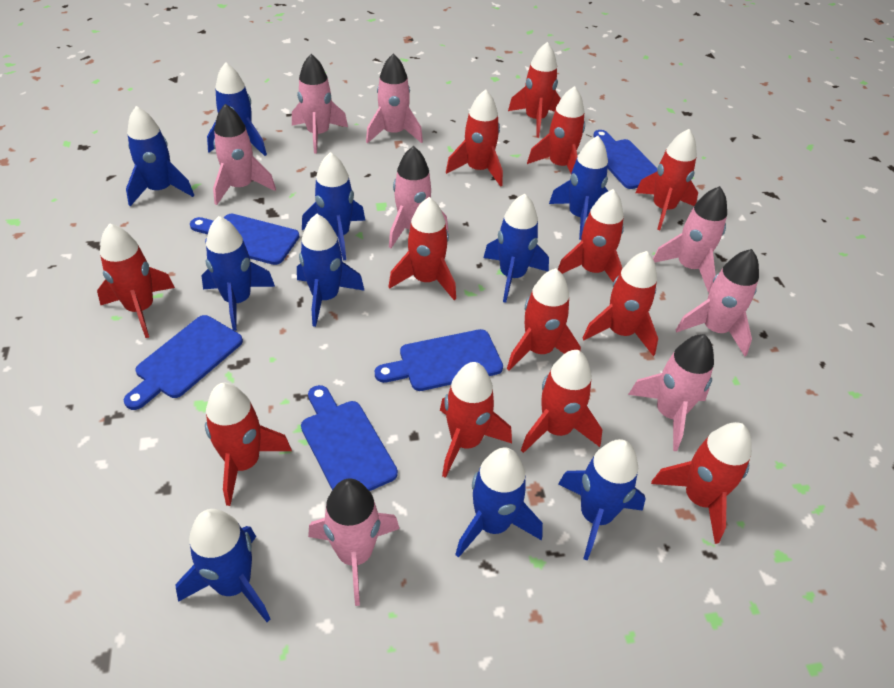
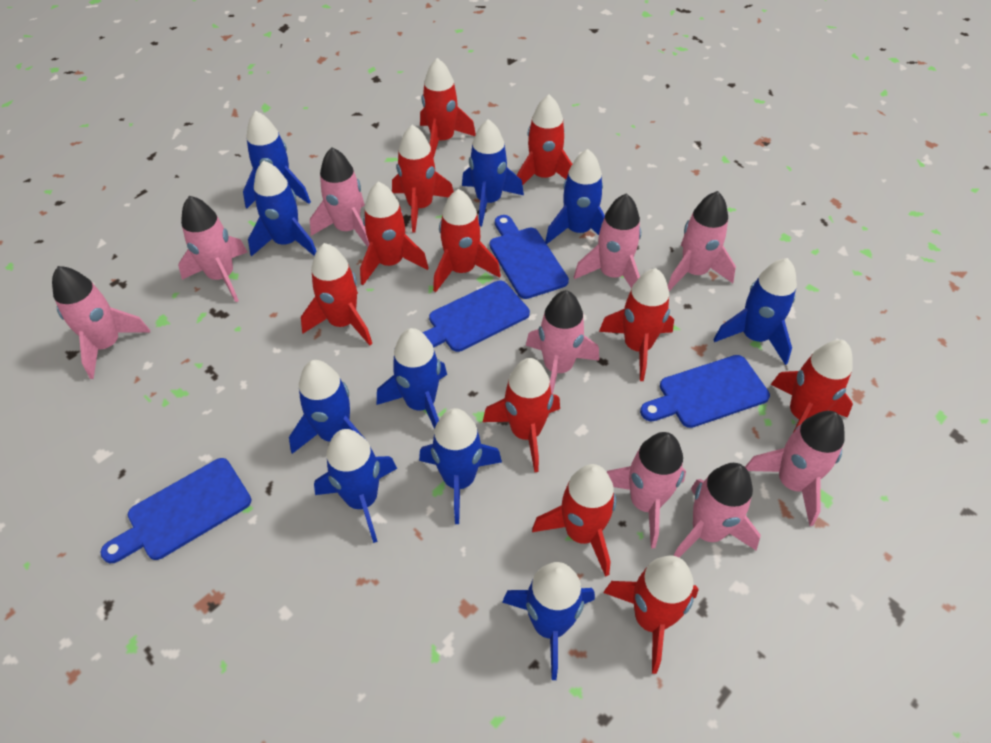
blue cutting board: [124,315,243,410] [190,214,299,265] [301,385,398,491] [375,329,503,391] [593,130,657,189] = 5 -> [100,458,252,563] [423,281,530,352] [489,215,569,299] [640,355,770,428] = 4
pink rocket: [213,104,276,205] [292,54,348,154] [308,478,399,606] [366,53,423,143] [389,146,448,248] [628,334,714,451] [653,186,727,293] [676,249,759,356] = 8 -> [52,266,150,379] [178,196,248,302] [310,147,370,247] [526,290,599,394] [574,193,641,289] [607,432,686,548] [668,191,736,291] [673,463,761,557] [745,411,845,526] = 9
red rocket: [97,224,175,338] [205,383,292,506] [388,197,456,300] [440,362,512,478] [446,89,503,187] [507,268,581,371] [508,42,561,138] [521,350,602,453] [527,86,585,173] [558,189,624,282] [583,251,658,356] [635,129,698,230] [651,422,752,544] = 13 -> [301,243,372,345] [360,182,429,285] [392,125,454,233] [420,58,476,158] [433,189,501,292] [483,358,560,472] [517,95,572,185] [532,464,616,577] [599,268,674,381] [603,556,699,674] [771,340,853,432] = 11

